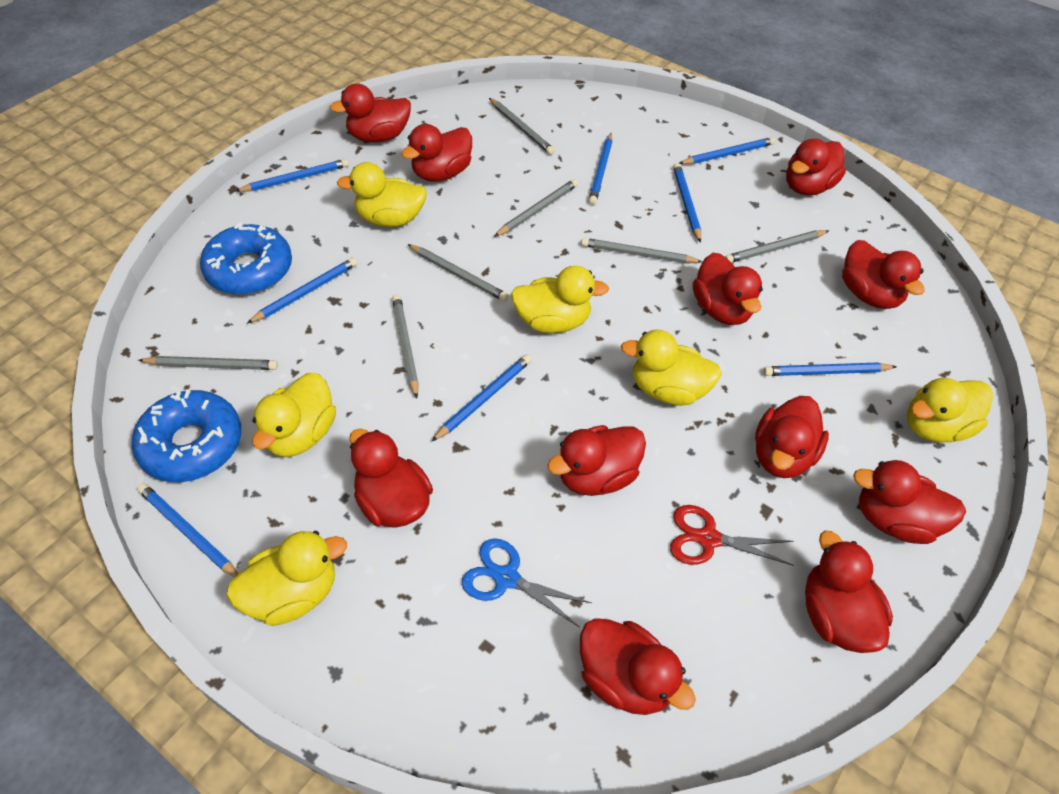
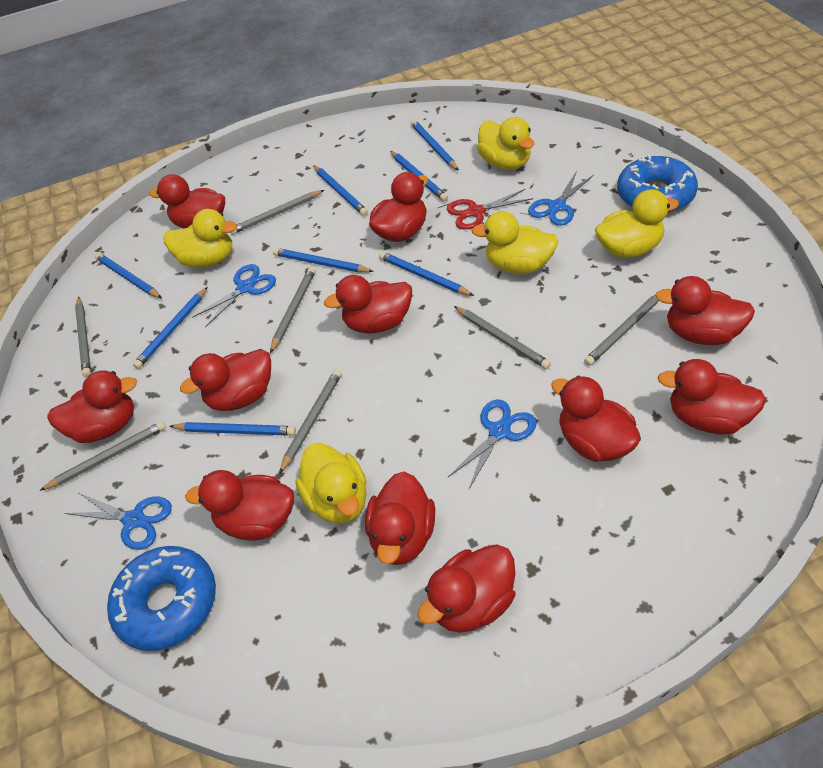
blue scissors: [462,538,591,627] = 1 -> [65,493,172,550] [192,264,276,327] [448,400,537,489] [528,171,594,225] = 4
yellow duck: [226,531,347,626] [252,373,336,457] [337,162,427,227] [511,266,609,333] [621,330,722,405] [907,378,993,443] = 6 -> [163,209,237,267] [295,443,366,524] [471,211,558,274] [477,117,535,170] [595,189,679,258] = 5

